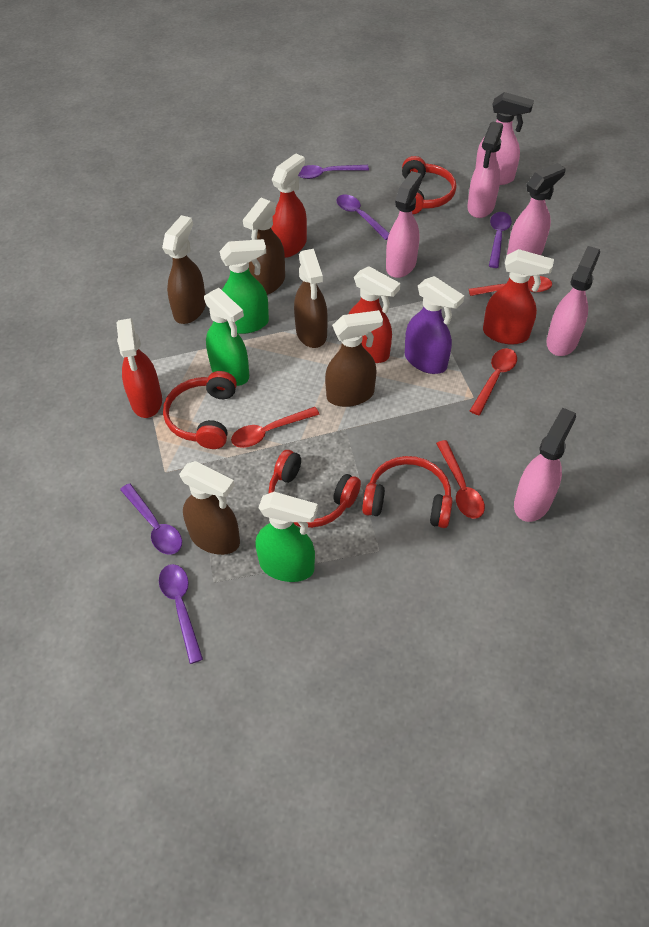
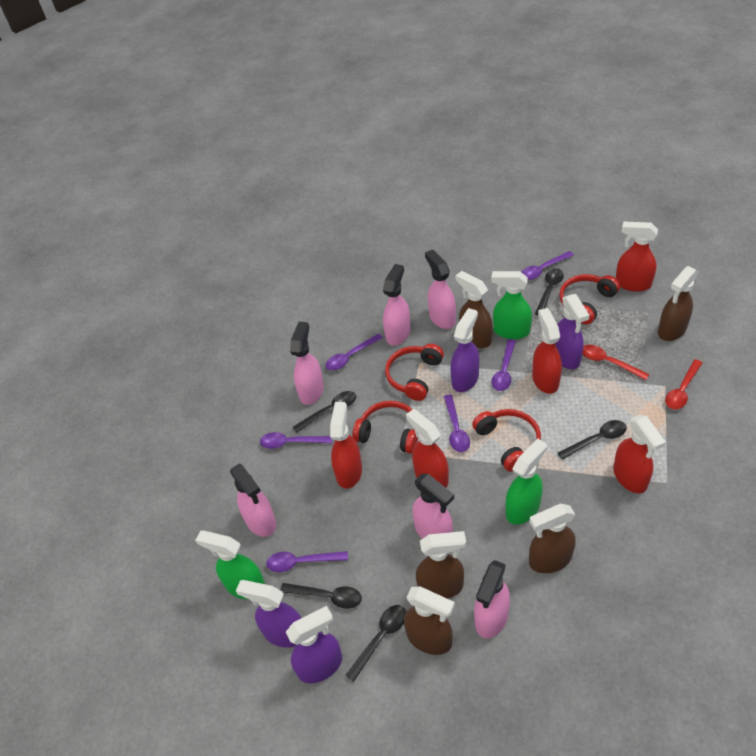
black spoon: none = 0 -> [280,583,362,609] [293,391,356,433] [345,605,406,682] [535,268,564,315] [558,420,627,460] = 5
purple spoon: [120,483,182,555] [159,564,203,664] [298,165,369,179] [337,194,389,240] [489,212,512,268] = 5 -> [260,432,333,449] [266,551,348,572] [326,334,383,371] [444,394,470,452] [492,339,516,391] [522,251,574,280] = 6
purple spray bottle: [405,276,464,374] = 1 -> [236,580,301,648] [286,606,342,683] [450,308,479,392] [555,294,590,370] = 4
red spoon: [231,407,320,448] [436,440,485,519] [469,276,552,296] [470,348,517,415] = 4 -> [582,345,649,380] [665,359,702,410] = 2
red spray bottle: [116,318,162,418] [271,153,307,258] [349,266,400,363] [483,249,554,345] = 4 -> [330,402,362,489] [406,409,449,488] [532,308,562,394] [613,415,666,493] [616,222,658,292] = 5

